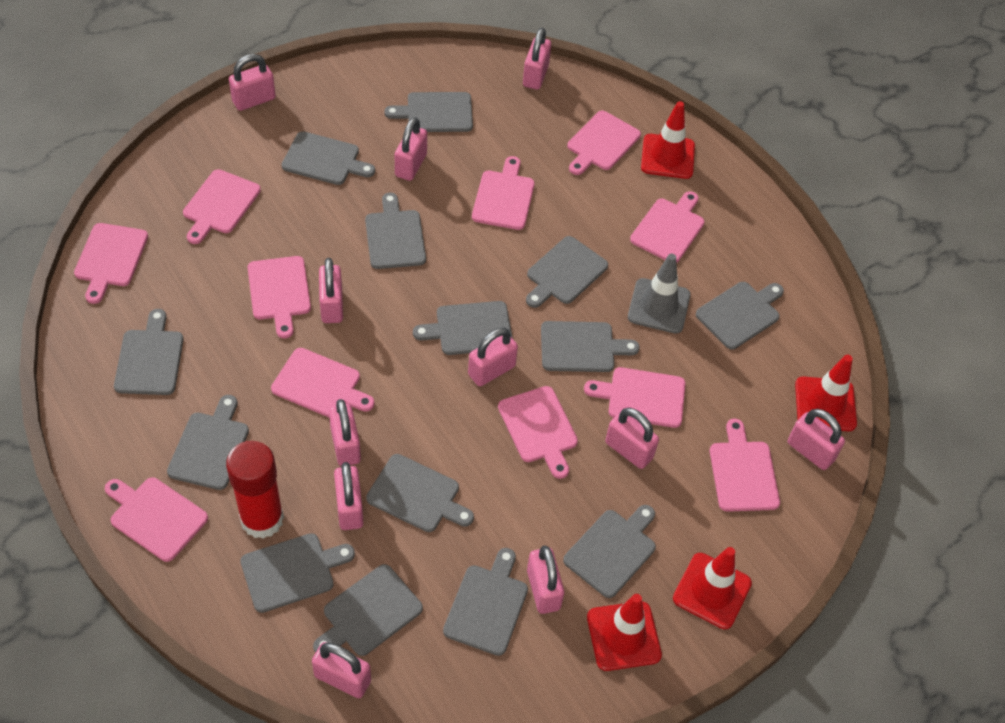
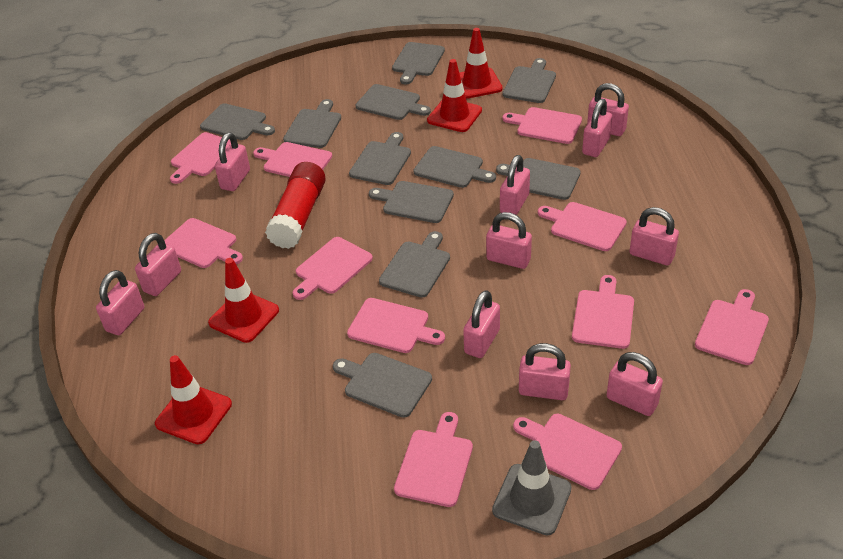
grey cutting board: [114,309,184,395] [167,395,249,490] [240,533,355,613] [282,131,375,185] [313,564,423,656] [365,193,426,269] [366,454,474,532] [384,92,473,132] [413,301,513,355] [443,548,528,656] [526,236,608,308] [541,321,640,372] [563,505,656,598] [696,282,784,350] = 14 -> [200,103,275,140] [283,99,341,148] [333,353,432,418] [349,132,411,185] [356,84,431,120] [369,181,454,223] [379,231,450,298] [392,42,445,84] [413,146,496,188] [496,158,581,200] [502,58,556,103] = 11

